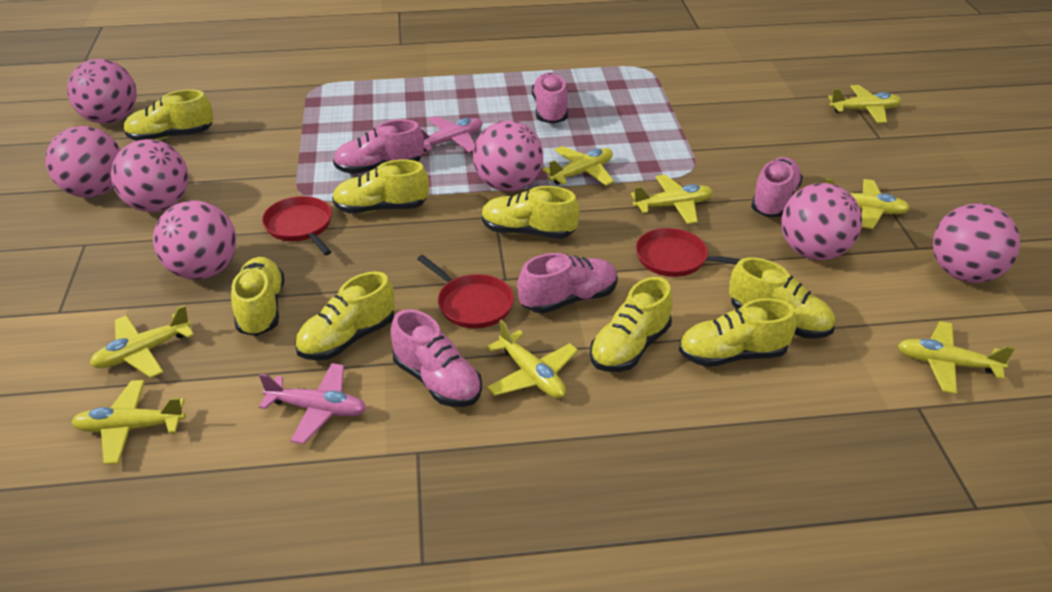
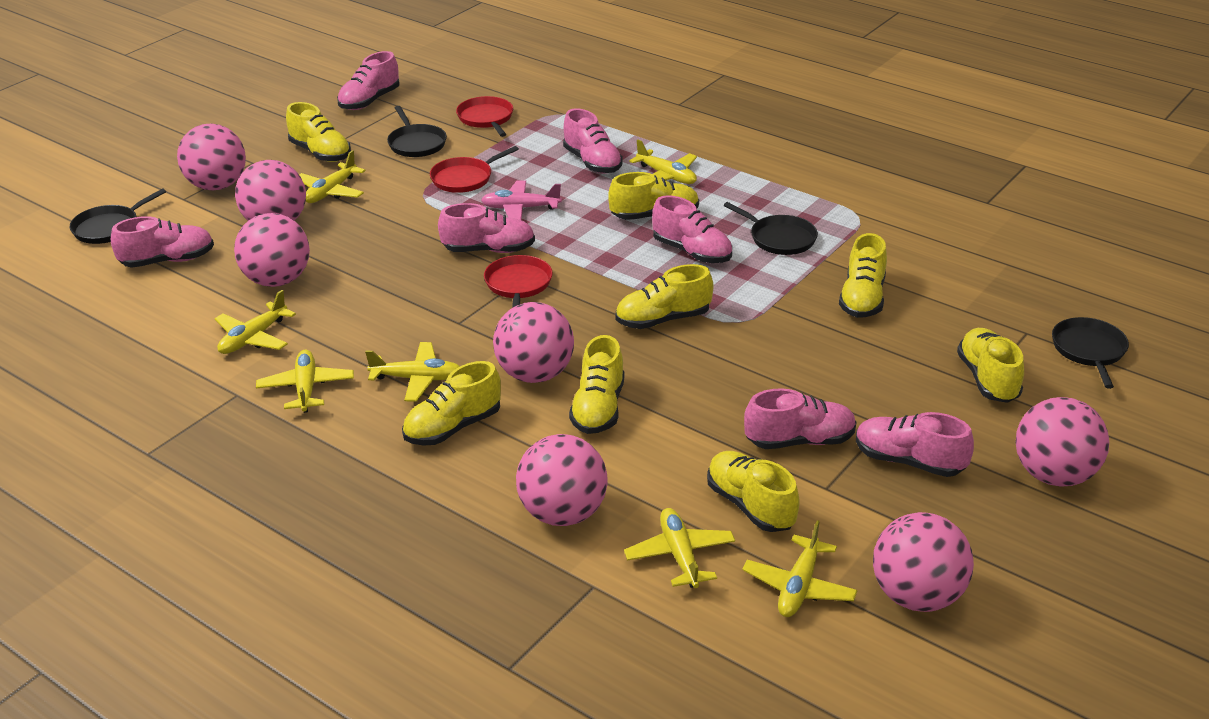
black pan: none = 0 -> [70,189,166,244] [387,106,447,157] [723,202,818,255] [1052,317,1129,389] = 4
pink plane: [259,363,367,444] [421,116,482,153] = 2 -> [481,180,562,220] = 1
pink shoe: [333,119,424,174] [391,309,482,407] [517,253,618,313] [532,72,568,124] [751,157,803,217] = 5 -> [111,216,214,268] [337,51,400,110] [438,203,535,253] [563,108,623,173] [652,195,732,263] [744,388,857,449] [856,412,974,477] = 7
yellow plane: [72,380,186,464] [90,305,194,378] [486,319,578,398] [542,146,614,186] [631,174,713,224] [825,178,910,229] [828,85,902,123] [898,321,1015,394] = 8 -> [215,290,296,354] [256,350,354,413] [299,150,366,203] [365,342,460,402] [624,508,735,588] [629,139,697,184] [742,520,858,617] = 7

